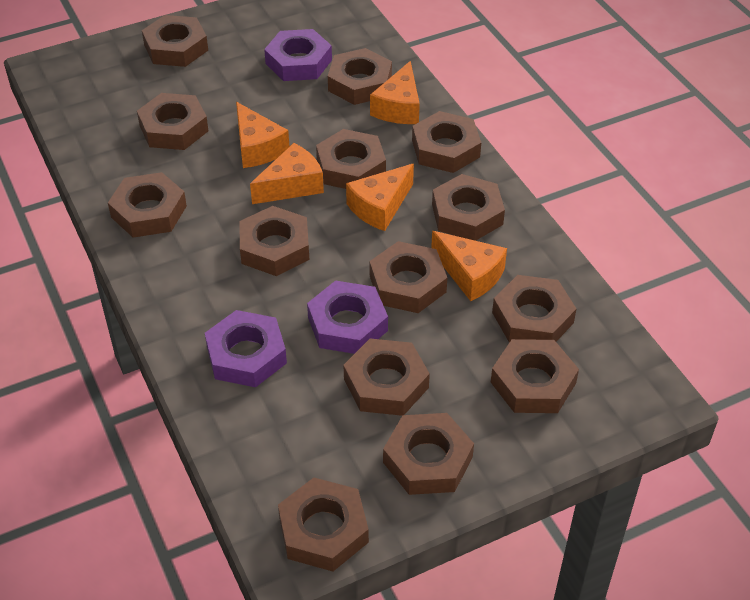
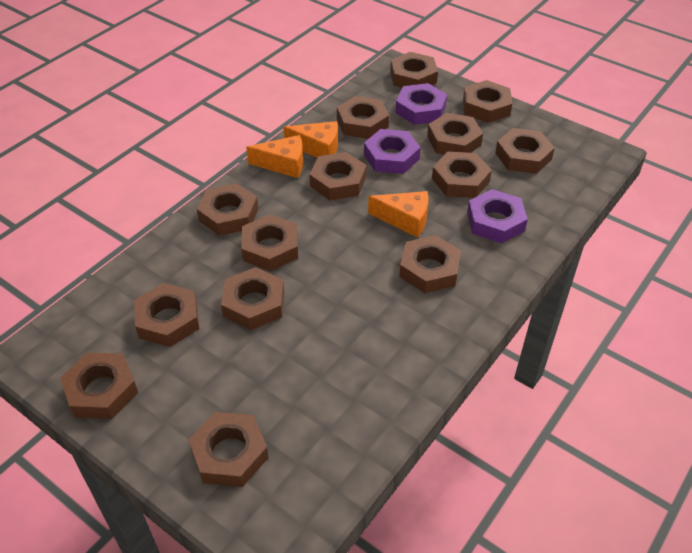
orange cheese: [236,102,289,168] [250,143,324,204] [346,164,414,231] [370,61,420,124] [431,231,507,301] = 5 -> [246,135,303,178] [283,121,338,158] [368,191,429,238] = 3

